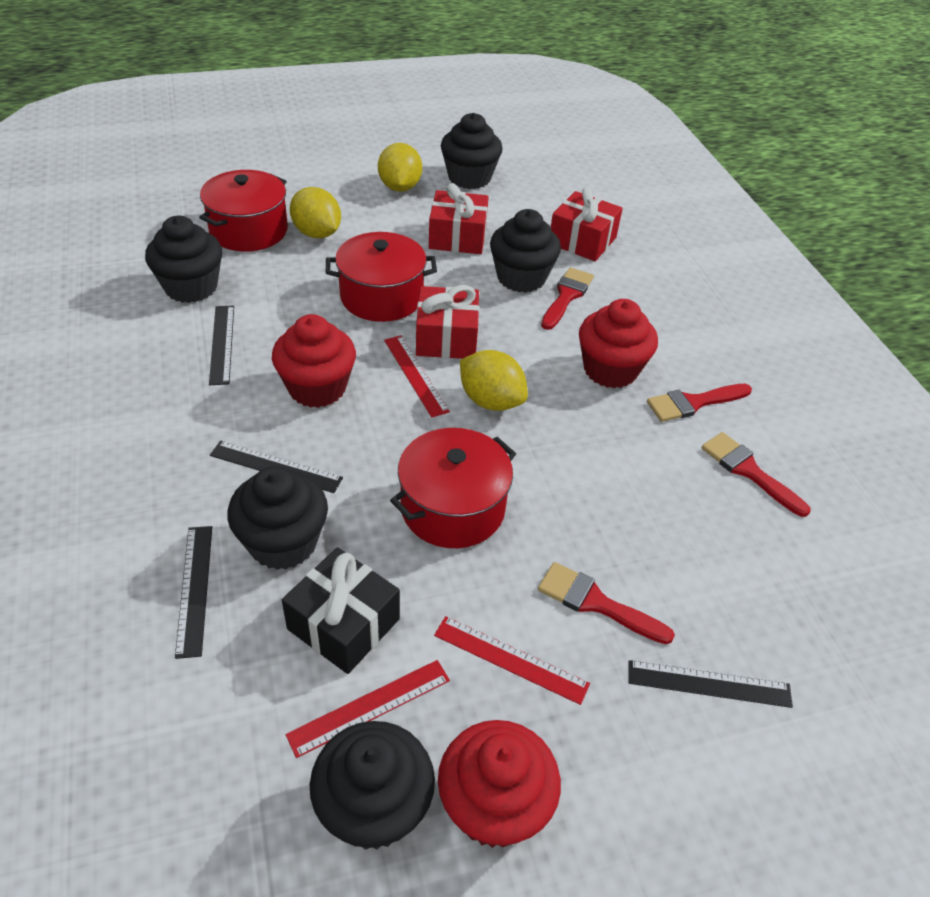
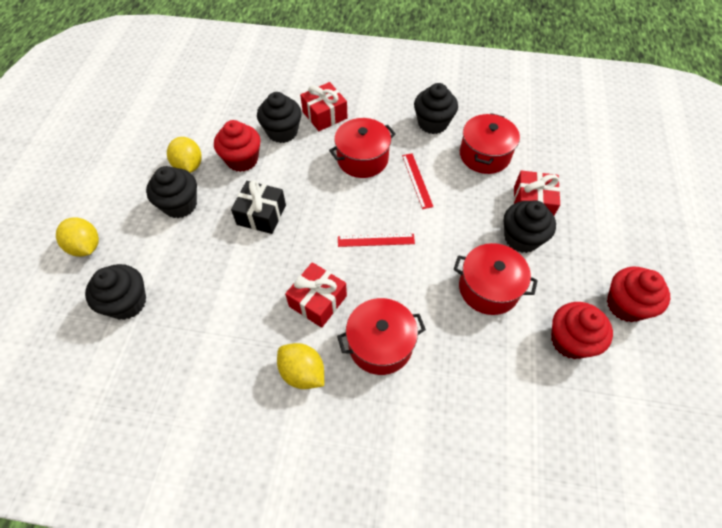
black ruler: [175,526,212,659] [209,306,234,385] [210,441,343,493] [628,660,793,708] = 4 -> none = 0
red brush: [538,562,675,644] [541,267,594,330] [647,384,752,422] [702,432,811,517] = 4 -> none = 0
red pot: [199,170,288,252] [326,232,437,322] [390,428,516,548] = 3 -> [329,118,396,178] [337,298,426,375] [454,243,538,315] [460,113,520,174] = 4
red ruler: [286,660,450,758] [384,335,450,418] [434,616,590,705] = 3 -> [338,234,415,247] [402,154,433,209] = 2

